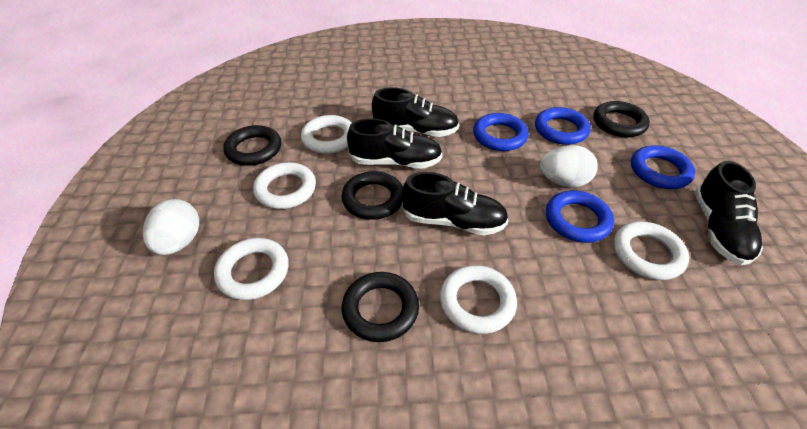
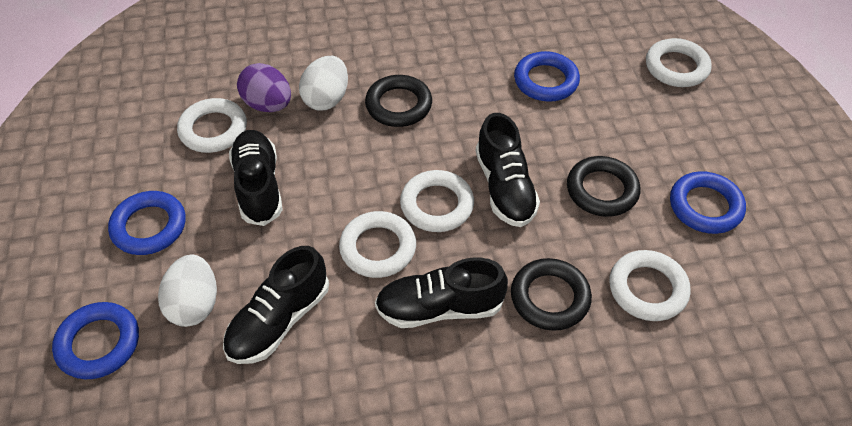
black ring: [223,125,281,166] [342,171,403,220] [342,272,419,342] [594,101,650,137] = 4 -> [365,75,432,127] [511,258,592,331] [567,156,640,217] = 3
purple egg: none = 0 -> [237,63,291,112] = 1

